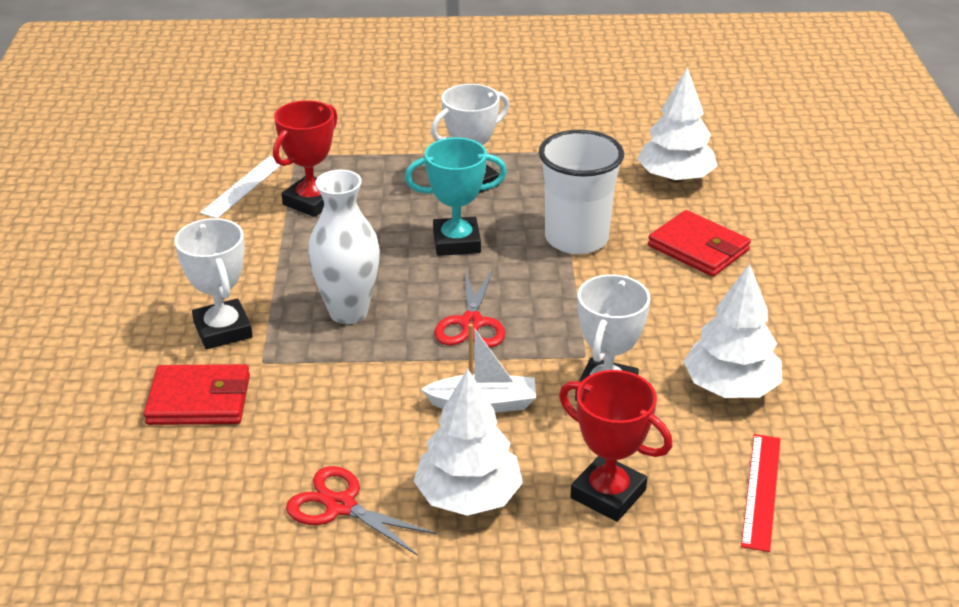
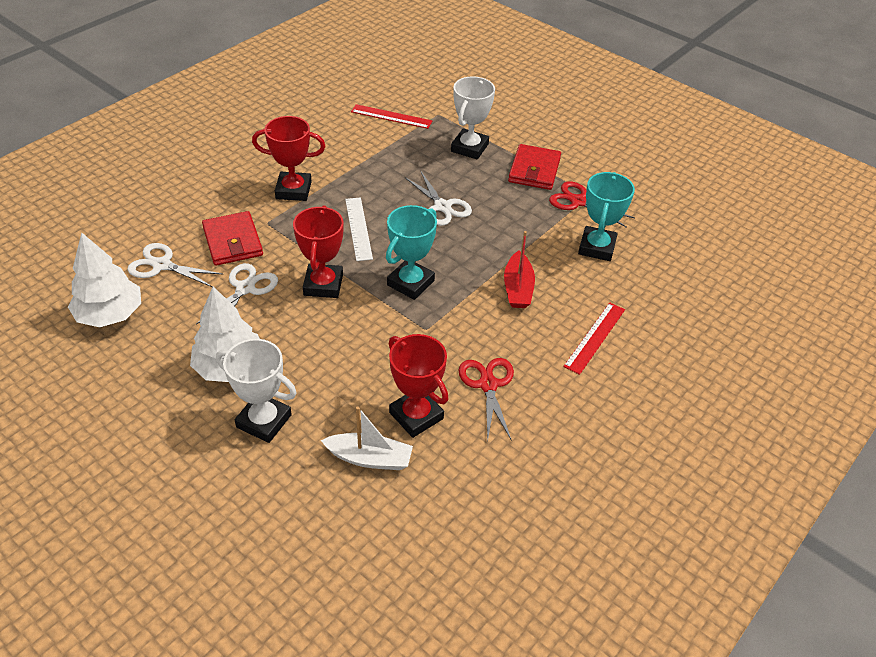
red boat: none = 0 -> [504,231,535,308] = 1
red ruler: [741,434,780,552] = 1 -> [351,104,432,129] [563,302,625,375] = 2
red trophy: [273,100,338,217] [559,370,673,522] = 2 -> [252,116,326,201] [293,205,344,298] [389,334,448,438] = 3
turquoise trophy: [405,138,507,256] = 1 -> [386,205,437,300] [578,172,635,261] = 2
white cup: [539,130,624,254] = 1 -> none = 0
white scissors: none = 0 -> [127,243,224,287] [196,263,278,324] [405,170,472,226] = 3
white tree: [414,368,523,516] [637,67,718,183] [683,264,782,398] = 3 -> [68,232,141,327] [190,287,260,382] = 2
white trophy: [174,218,253,349] [431,84,509,194] [575,275,650,401] = 3 -> [216,339,297,443] [451,76,495,160] = 2
white vase: [308,170,380,324] = 1 -> none = 0

